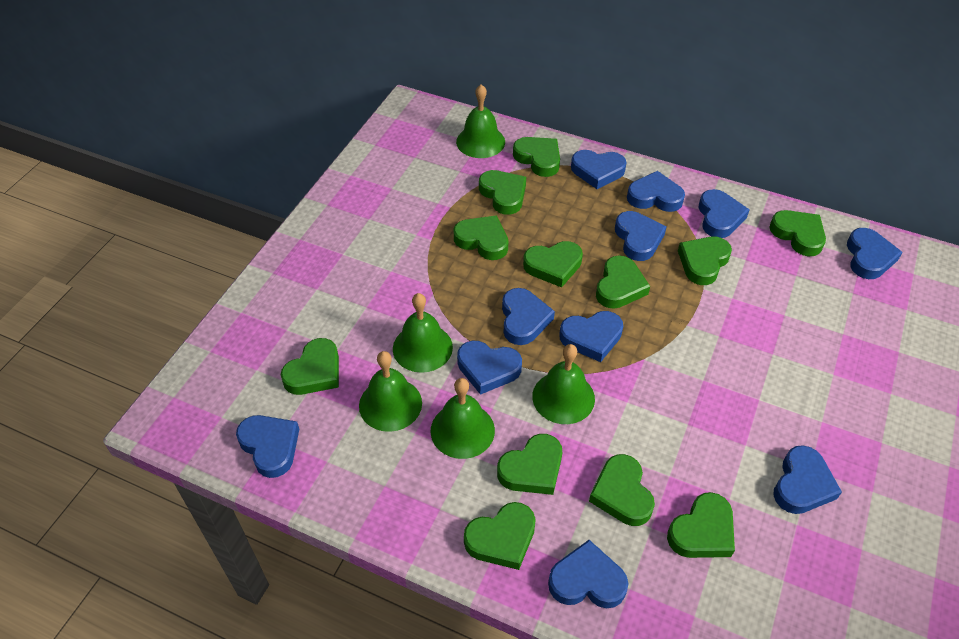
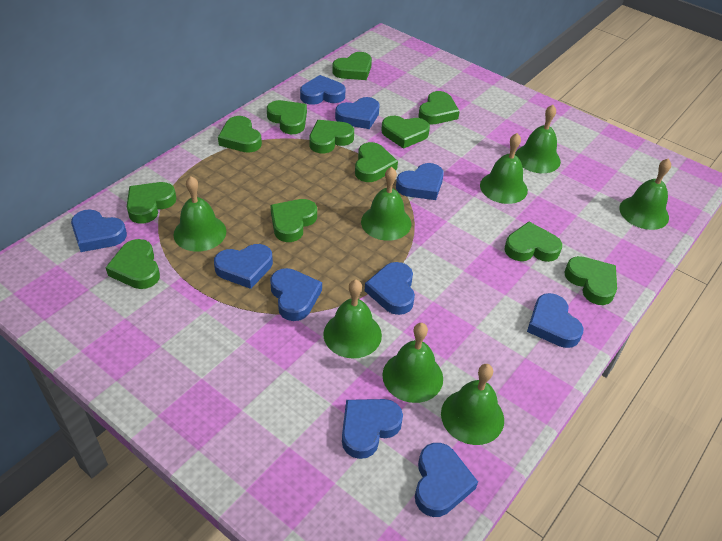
blue heart: [236,415,299,478] [457,341,522,395] [502,288,555,345] [548,540,628,608] [559,311,623,362] [571,150,627,189] [615,211,667,261] [627,171,685,212] [698,189,750,238] [773,445,842,514] [847,228,903,279] = 11 -> [71,209,127,252] [214,244,273,289] [270,268,322,321] [300,75,345,105] [335,97,380,129] [342,399,403,459] [365,262,415,315] [396,163,444,200] [415,443,478,517] [527,293,584,348] = 10
green bell: [359,351,422,432] [393,293,453,373] [430,378,495,459] [456,84,505,158] [532,344,595,424] = 5 -> [173,176,226,252] [323,280,382,358] [361,167,411,241] [382,323,443,403] [441,364,504,445] [480,133,528,204] [515,105,561,173] [619,158,671,230] = 8

